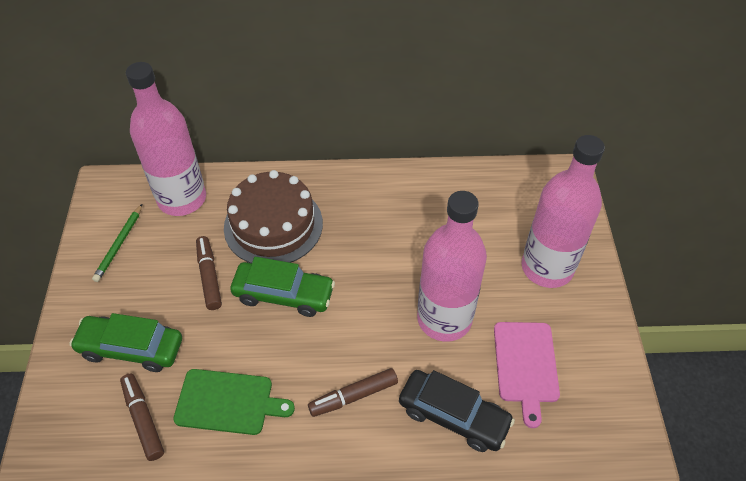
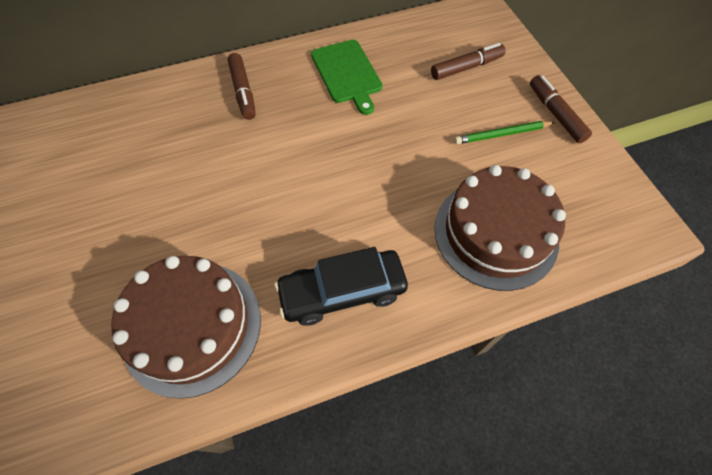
brown cake: [224,170,323,263] = 1 -> [111,256,261,399] [434,165,566,291] = 2
green car: [70,313,182,372] [230,257,335,317] = 2 -> none = 0
pink bottle: [126,62,206,216] [417,191,487,342] [522,135,605,288] = 3 -> none = 0
pink cutting board: [494,322,560,428] = 1 -> none = 0

